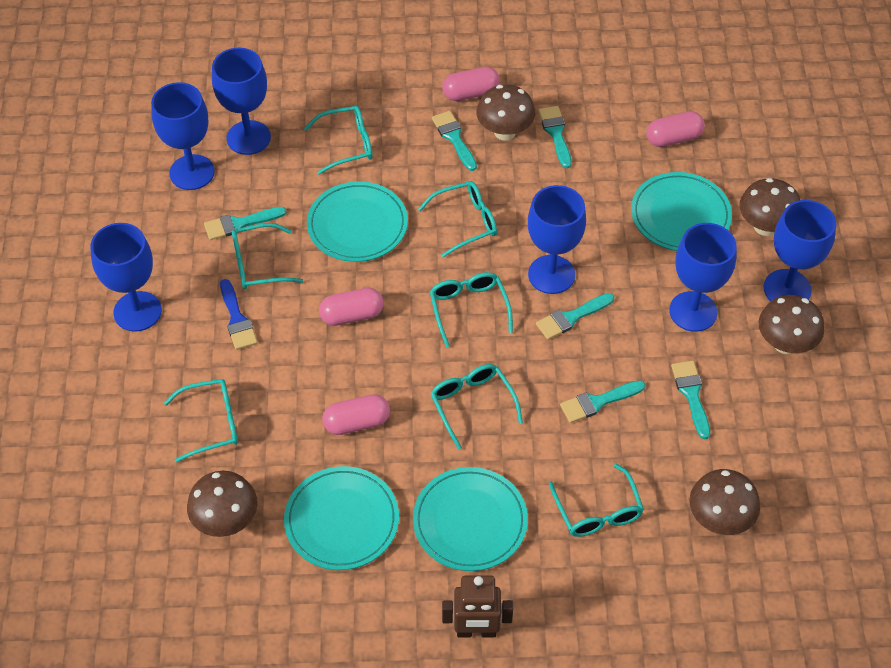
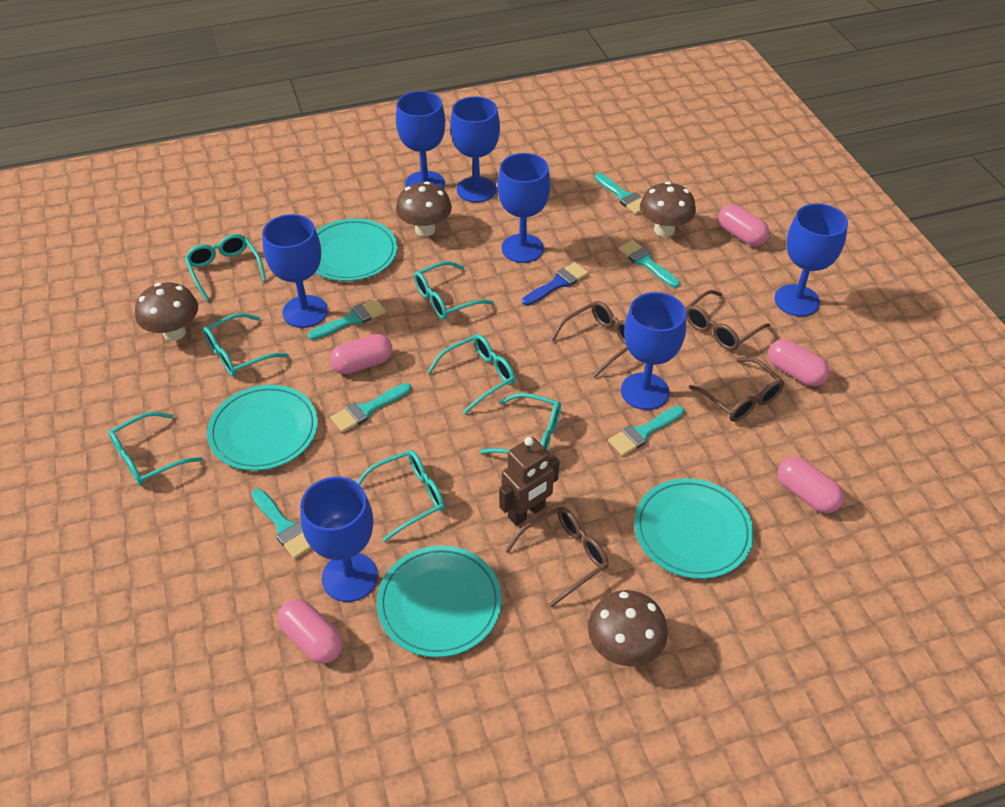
blue goblet: [90,223,162,332] [151,82,215,190] [212,48,271,155] [528,185,586,294] [669,223,737,332] [764,200,836,301] = 6 -> [262,214,328,328] [300,477,378,602] [396,91,445,189] [450,96,500,203] [497,153,551,263] [621,292,686,410] [775,203,848,316] = 7
brown glasses: none = 0 -> [505,507,609,608] [551,301,628,377] [686,290,770,350] [689,357,784,422] = 4
brown mushroom: [187,471,258,537] [476,85,535,141] [689,469,760,535] [739,178,800,236] [759,295,824,354] = 5 -> [135,282,198,341] [396,181,452,237] [588,590,668,667] [640,182,696,237] = 4
pink capsule: [319,288,384,326] [322,394,390,435] [442,67,500,101] [646,111,705,147] = 4 -> [277,599,343,664] [330,334,392,374] [718,205,769,246] [768,339,830,386] [777,457,844,513] = 5

